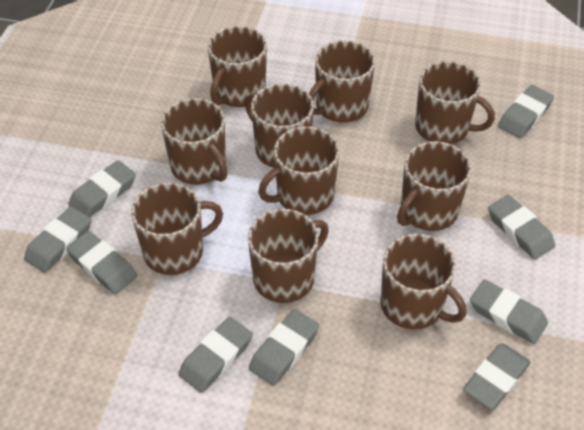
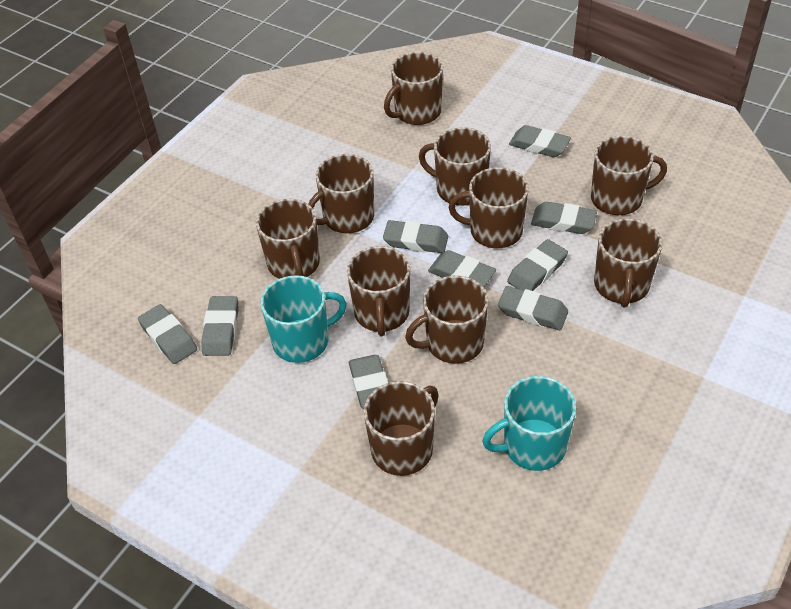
turquoise mug: none = 0 -> [261,275,347,363] [482,376,576,471] = 2

